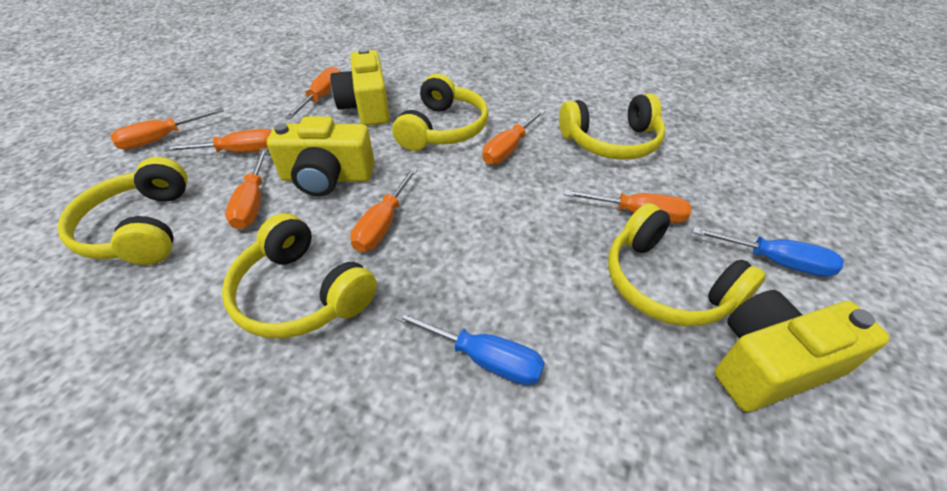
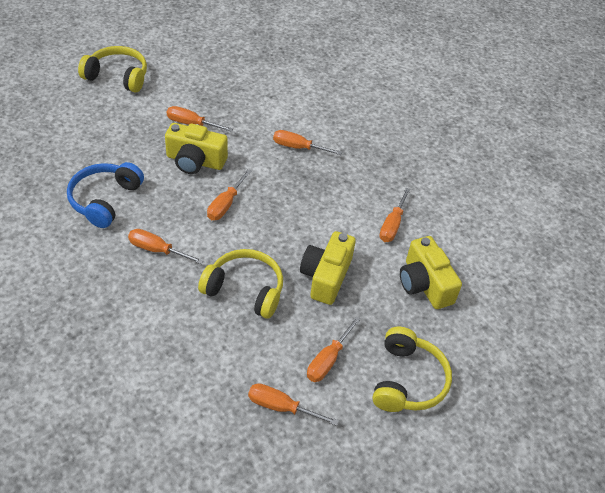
blue headphones: none = 0 -> [67,162,144,228] = 1
blue screwdriver: [394,311,545,385] [693,227,844,277] = 2 -> none = 0
yellow headphones: [57,157,188,265] [222,213,377,338] [392,74,489,151] [559,93,665,160] [608,203,766,326] = 5 -> [78,46,147,92] [198,249,283,319] [373,327,452,412] = 3

